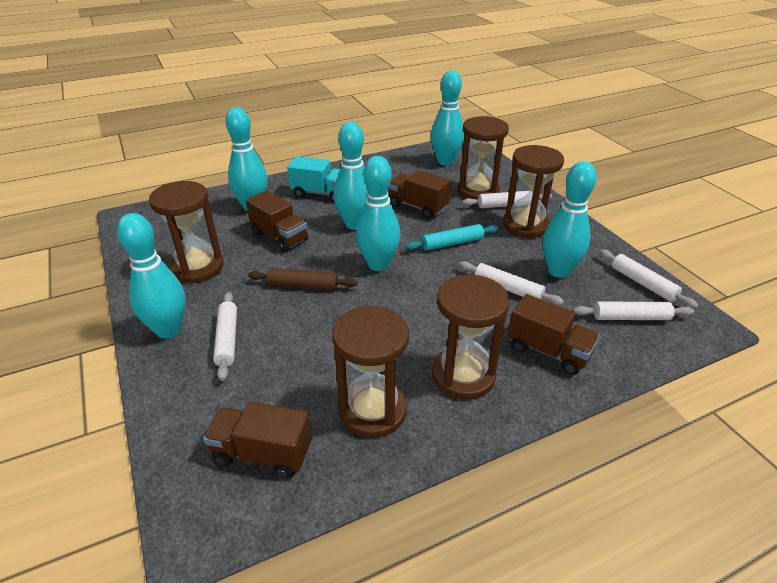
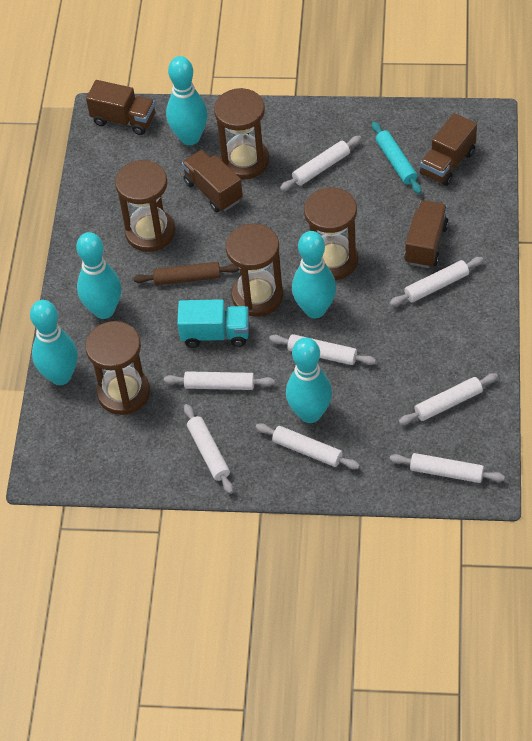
turquoise bowling pin: [117,213,186,339] [225,107,268,211] [334,122,368,230] [356,156,401,271] [431,70,464,166] [543,161,597,278] = 6 -> [30,300,78,385] [76,232,121,319] [166,56,208,145] [286,337,332,423] [292,231,336,318] = 5
white rolling pin: [213,292,237,381] [459,261,564,305] [462,191,552,208] [573,301,694,320] [599,249,698,309] = 5 -> [164,371,275,390] [184,404,233,494] [256,423,360,469] [269,334,376,365] [280,136,362,191] [390,257,483,306] [390,453,505,483] [399,373,498,425] = 8

